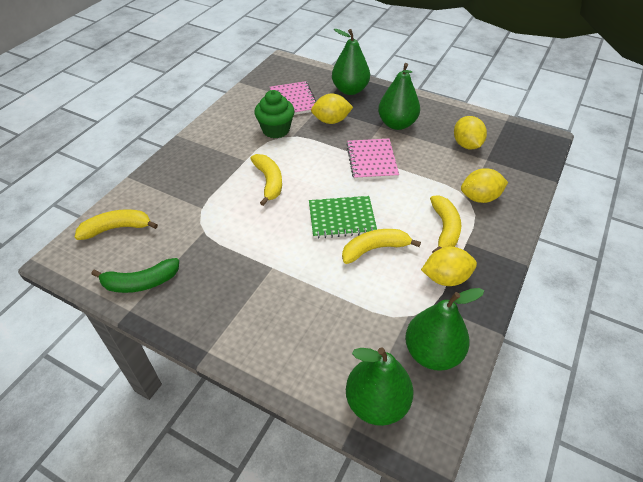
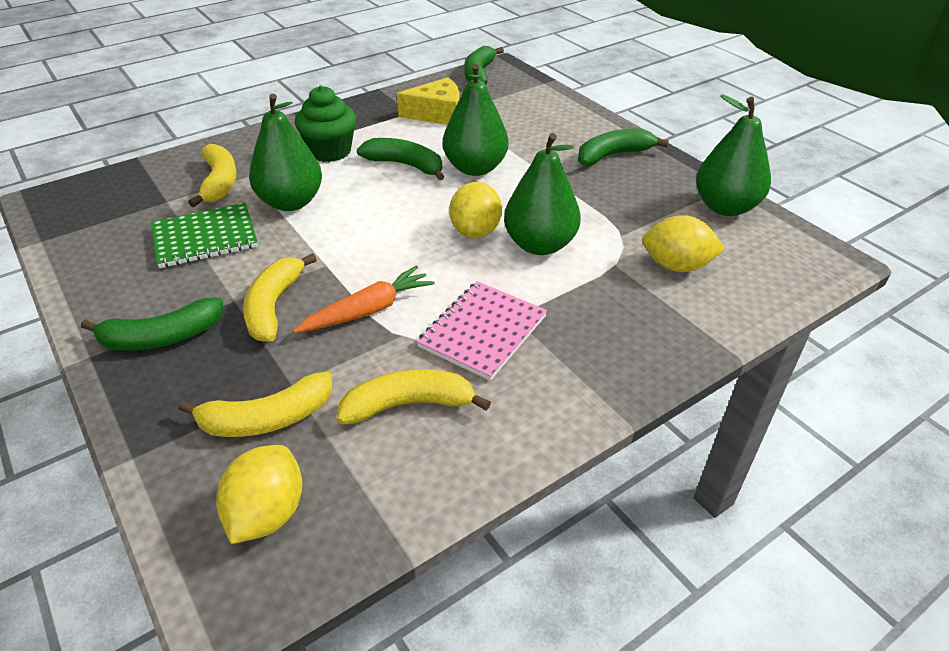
green banana: [92,258,179,293] = 1 -> [81,298,223,350] [357,138,444,180] [464,46,504,85] [578,128,669,166] = 4
orange carrot: none = 0 -> [293,265,435,333] = 1
pink notebook: [270,81,316,115] [346,139,399,180] = 2 -> [417,281,547,381] = 1
yellow cheese: none = 0 -> [397,77,460,125] = 1
yellow lemon: [311,94,353,124] [421,247,477,286] [454,116,487,149] [461,168,508,203] = 4 -> [216,445,302,544] [449,182,502,238] [642,215,725,272] = 3

